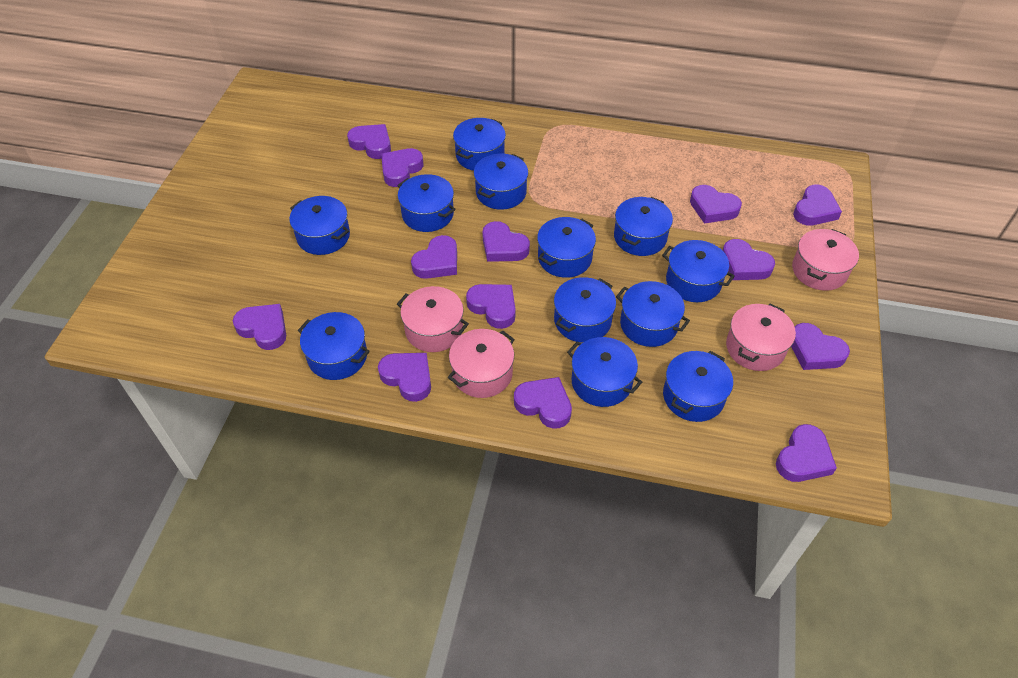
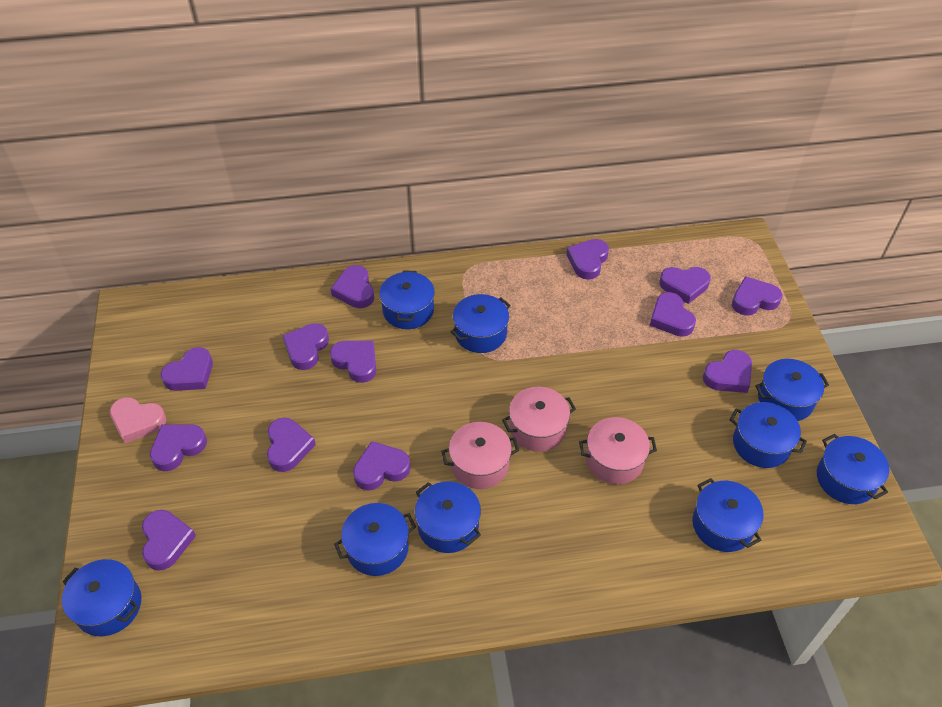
blue pot: [289,196,350,255] [298,312,370,380] [397,174,456,232] [453,118,506,171] [474,153,528,210] [537,217,596,278] [554,277,616,343] [567,337,642,407] [614,197,673,256] [616,281,690,347] [662,240,735,302] [663,351,733,422] = 12 -> [62,559,141,636] [334,503,416,576] [379,271,435,329] [415,481,481,553] [451,294,511,353] [692,478,763,552] [730,402,807,468] [755,359,829,421] [817,434,889,504] = 9
pink heart: none = 0 -> [110,397,166,443] = 1
pink pot: [397,286,469,352] [448,329,515,398] [726,304,796,371] [792,229,859,291] = 4 -> [441,422,519,489] [502,387,576,452] [579,417,657,484] = 3

